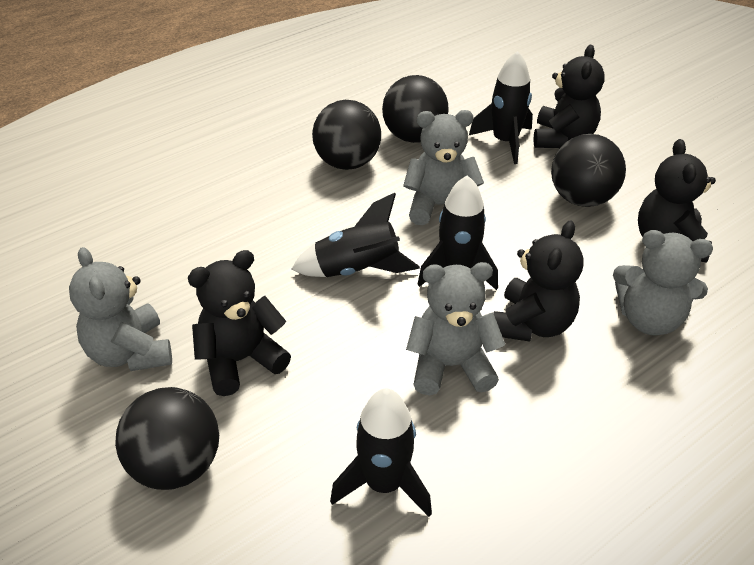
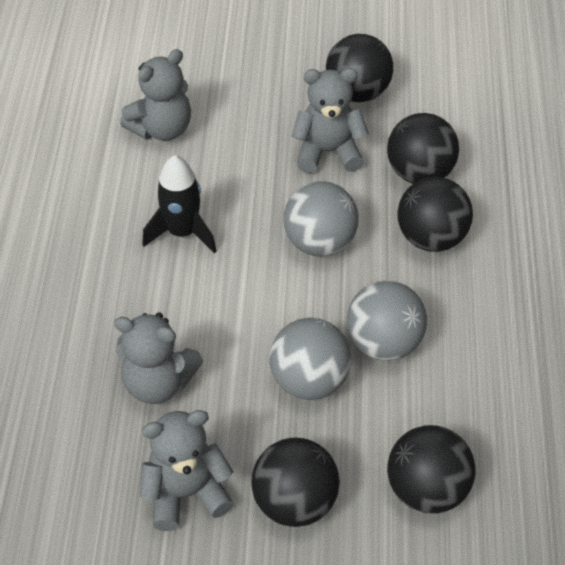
black ball: [115,387,219,490] [312,100,381,170] [382,75,449,143] [551,134,626,207] = 4 -> [251,437,340,527] [326,34,393,102] [387,113,459,184] [387,425,476,513] [397,177,473,252] = 5
black rocket: [291,193,420,277] [330,389,432,517] [417,175,498,290] [469,51,533,164] = 4 -> [142,155,216,253] = 1
black teddy bear: [188,250,291,396] [494,220,584,342] [533,45,605,148] [638,139,716,263] = 4 -> none = 0
grey ball: none = 0 -> [270,318,351,400] [284,181,359,257] [347,281,427,361] = 3

